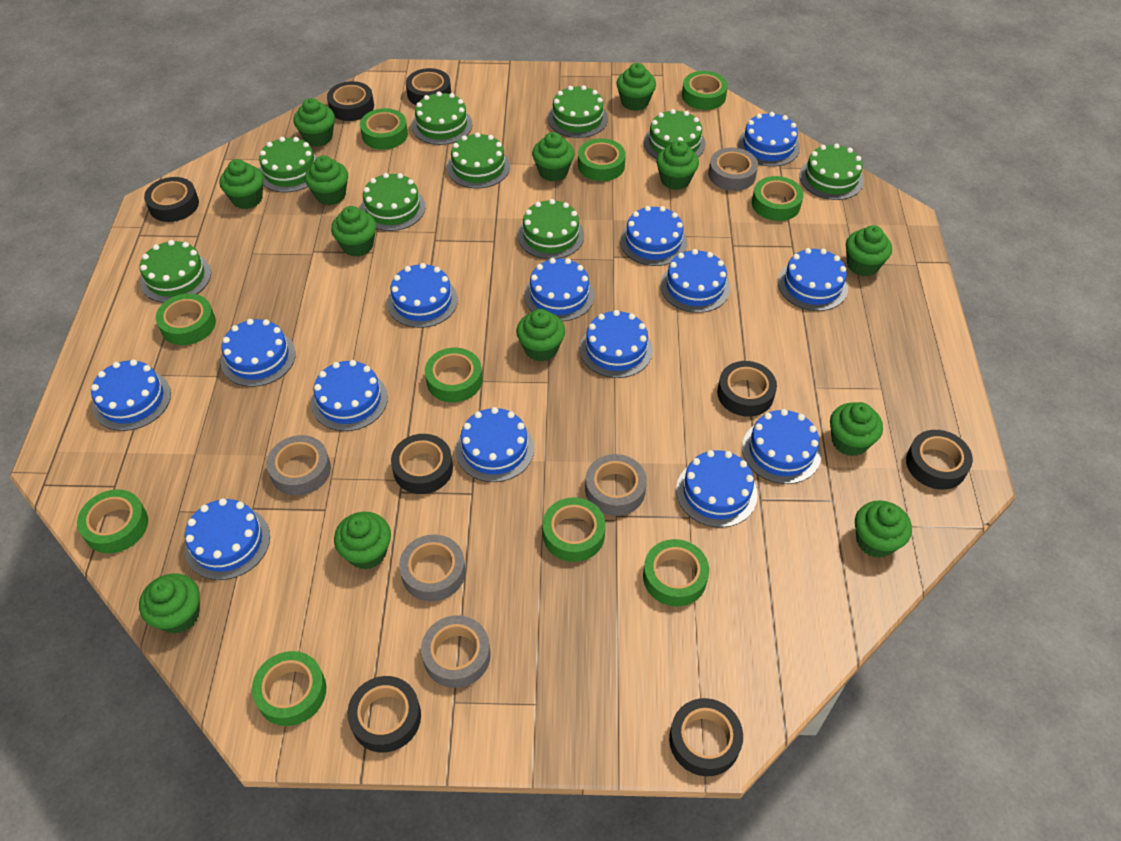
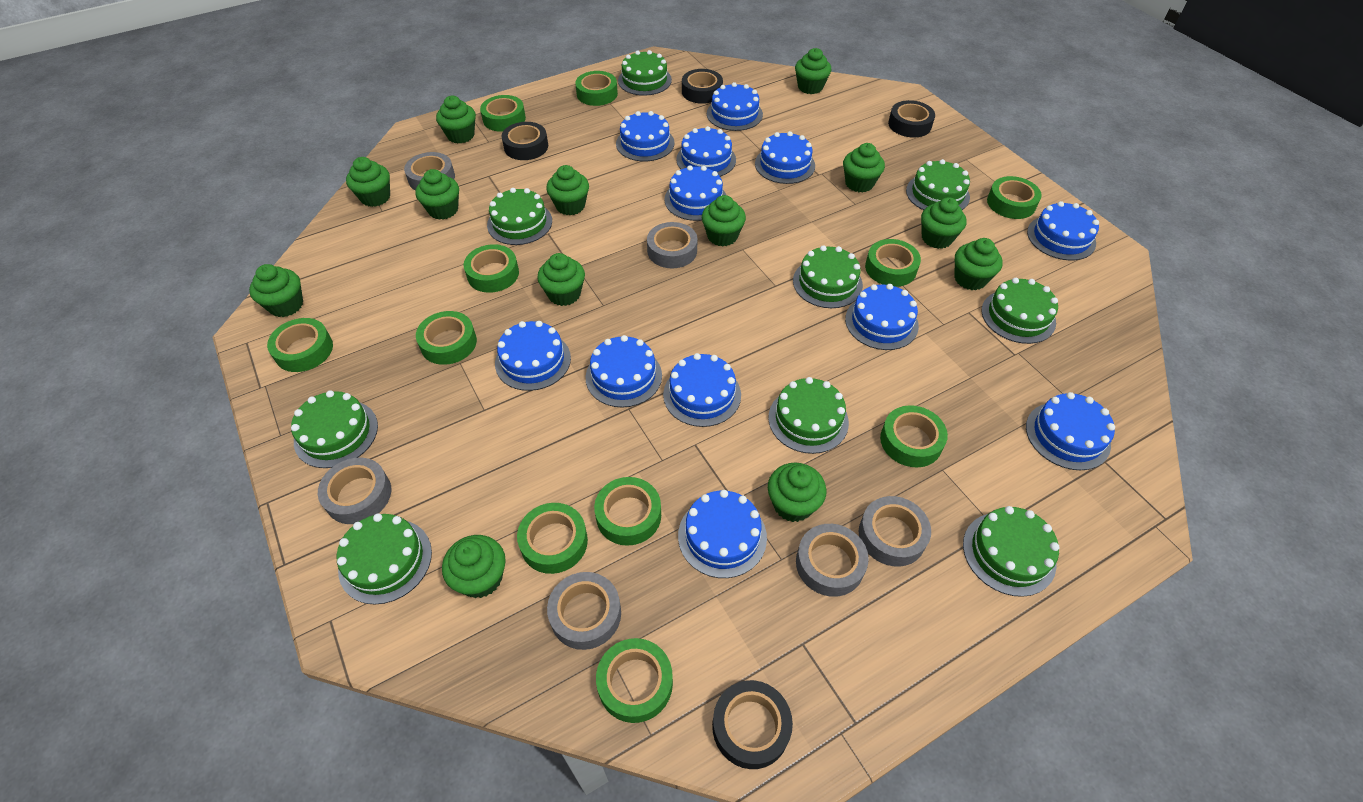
black tape: [144,177,199,222] [327,81,374,121] [347,676,421,753] [391,434,453,494] [406,68,451,105] [669,698,743,776] [717,361,777,417] [906,430,973,490] = 8 -> [502,122,548,160] [682,69,723,104] [712,680,793,769] [888,100,935,138] = 4
blue cake: [91,359,171,431] [185,498,270,580] [221,319,296,387] [311,360,388,431] [387,263,458,328] [456,407,534,482] [524,258,594,321] [580,310,653,378] [620,206,687,266] [660,249,730,313] [676,450,758,528] [738,112,800,166] [742,409,821,484] [778,248,848,311] = 14 -> [495,321,571,391] [586,335,662,407] [616,111,674,162] [663,353,741,427] [664,165,726,221] [676,126,736,177] [678,490,767,578] [707,82,763,131] [755,131,815,184] [845,284,919,350] [1026,392,1115,470] [1027,201,1099,260] = 12
green tape: [77,489,148,553] [156,294,216,345] [252,651,326,726] [360,108,408,150] [425,348,482,402] [543,497,606,562] [578,138,626,181] [643,539,709,606] [682,71,728,110] [752,176,803,221] = 10 -> [267,318,333,372] [416,311,477,365] [463,244,519,293] [480,95,526,132] [517,503,588,574] [575,71,618,106] [594,477,661,546] [596,638,673,723] [865,239,921,287] [880,405,948,467] [987,176,1042,219] = 11
grey tape: [266,435,331,496] [399,534,466,601] [421,616,491,688] [585,454,647,516] [708,148,758,191] = 5 -> [318,458,391,524] [404,152,455,191] [547,572,621,650] [647,222,698,268] [796,524,868,597] [859,496,931,567] = 6

